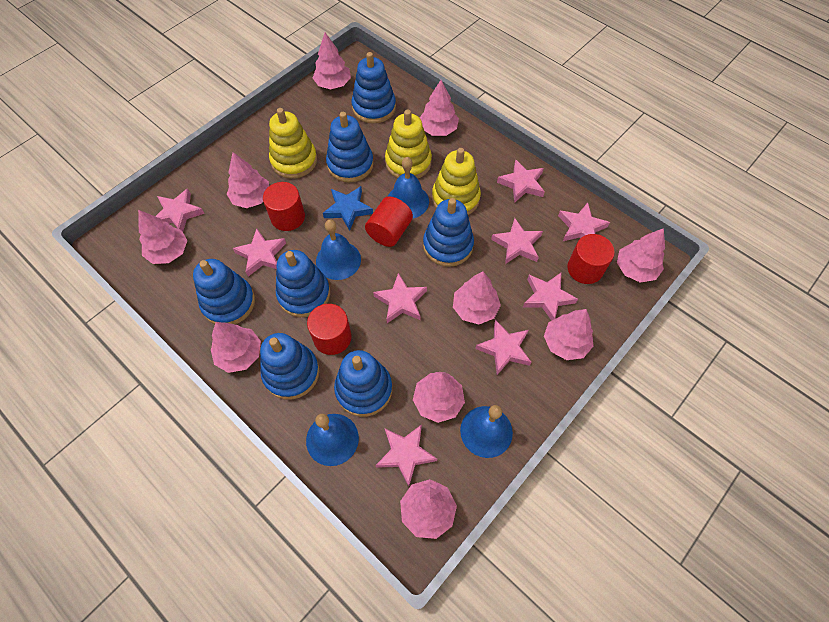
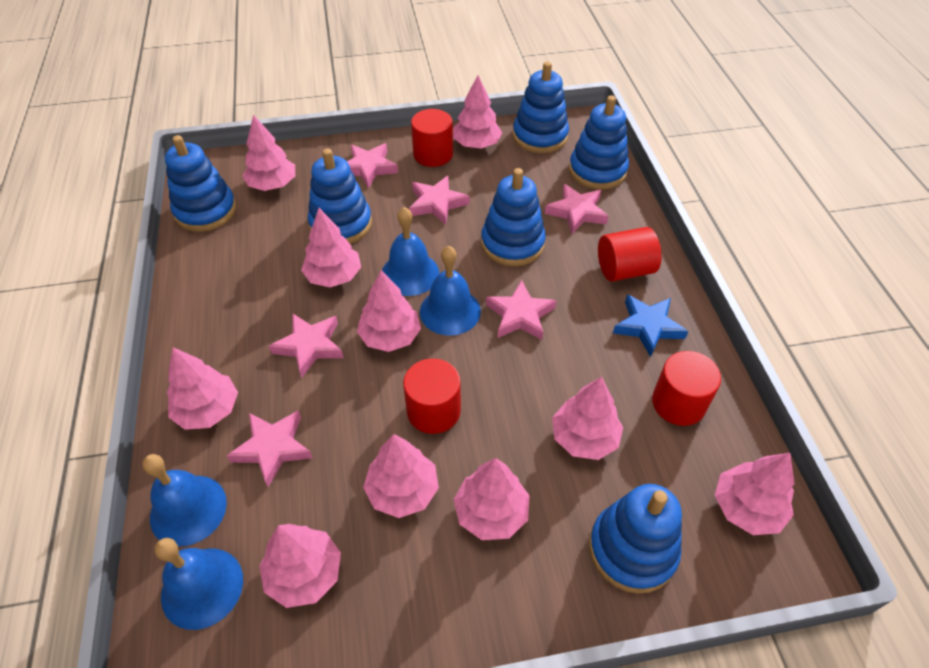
blue stacking toy: [193,259,255,324] [260,333,319,400] [276,250,330,317] [326,112,374,182] [334,350,392,417] [352,52,396,124] [423,198,474,267] = 7 -> [165,135,236,232] [308,148,372,244] [481,168,546,266] [513,61,569,153] [569,95,629,189] [589,484,682,594] = 6
pink star: [156,188,205,232] [233,229,286,276] [373,273,427,323] [375,424,437,487] [475,320,531,375] [491,218,543,264] [497,159,545,203] [523,273,578,321] [558,202,610,242] = 9 -> [227,410,313,487] [269,313,344,378] [347,143,398,188] [409,176,469,225] [486,280,557,340] [545,184,609,234] = 6
yellow stacking toy: [269,108,317,179] [385,110,432,179] [432,148,481,215] = 3 -> none = 0

